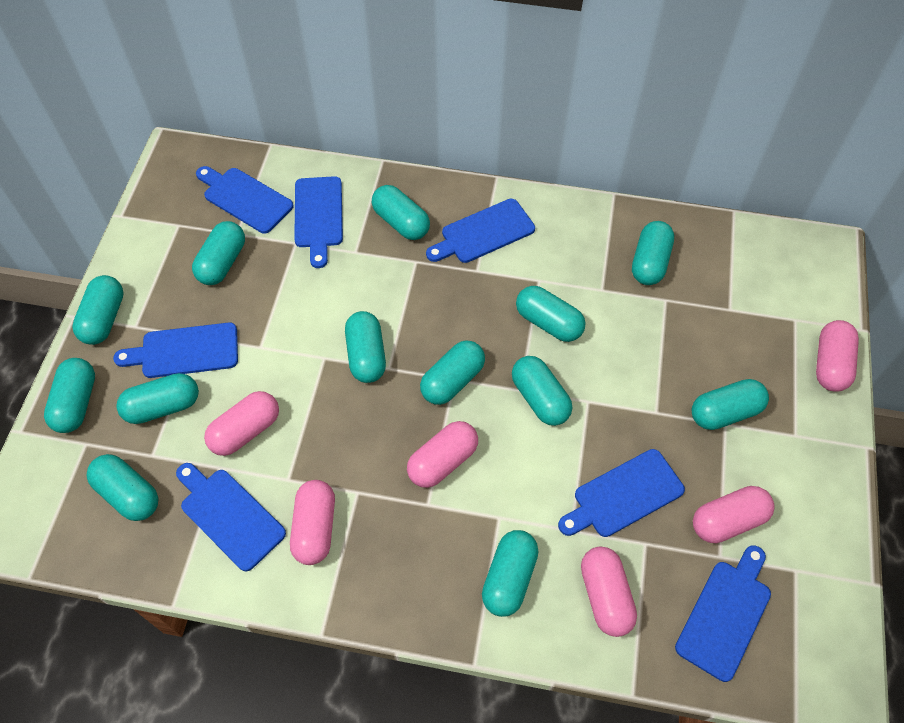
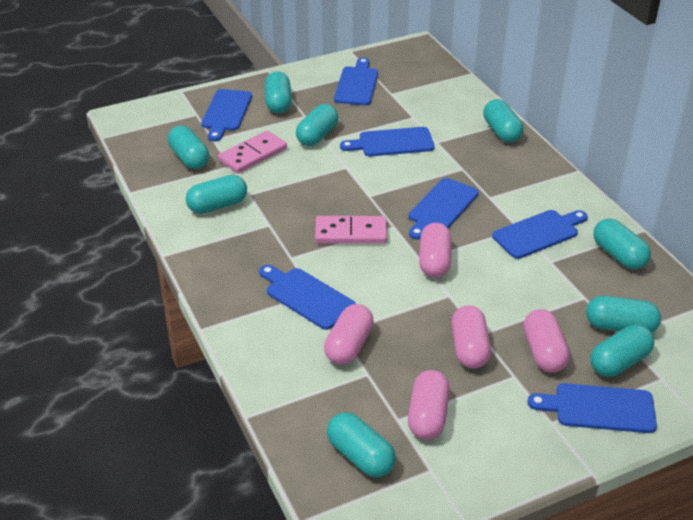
pink capsule: [204,391,279,456] [290,480,335,565] [407,421,478,488] [581,547,637,637] [693,486,775,543] [816,320,859,392] = 6 -> [324,304,374,365] [408,370,450,440] [419,223,452,278] [451,305,491,369] [524,309,570,372] = 5
pink domino: none = 0 -> [218,131,287,173] [315,216,387,244] = 2
turquoise capsule: [44,358,95,433] [72,275,124,345] [87,454,159,521] [116,373,199,424] [192,221,245,285] [345,311,386,383] [372,185,430,240] [420,340,485,405] [482,530,539,617] [512,356,572,426] [516,286,586,342] [632,221,674,285] [692,379,769,430] = 13 -> [168,126,209,169] [186,175,247,214] [265,71,292,113] [296,104,338,146] [327,412,396,478] [483,99,523,143] [586,296,661,333] [590,324,654,377] [593,218,651,269] = 9

